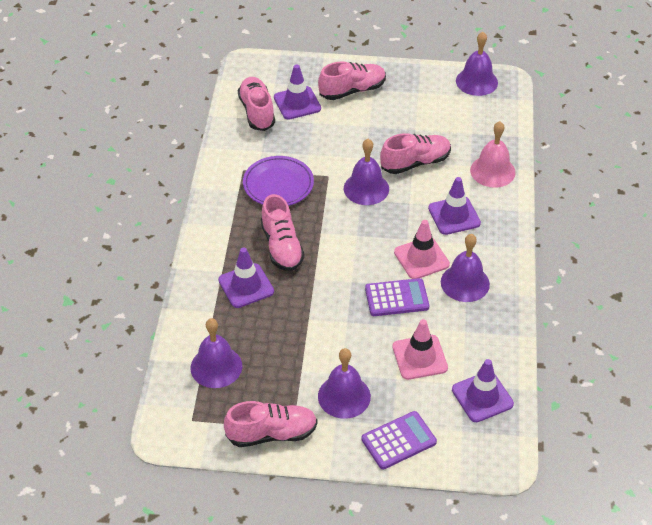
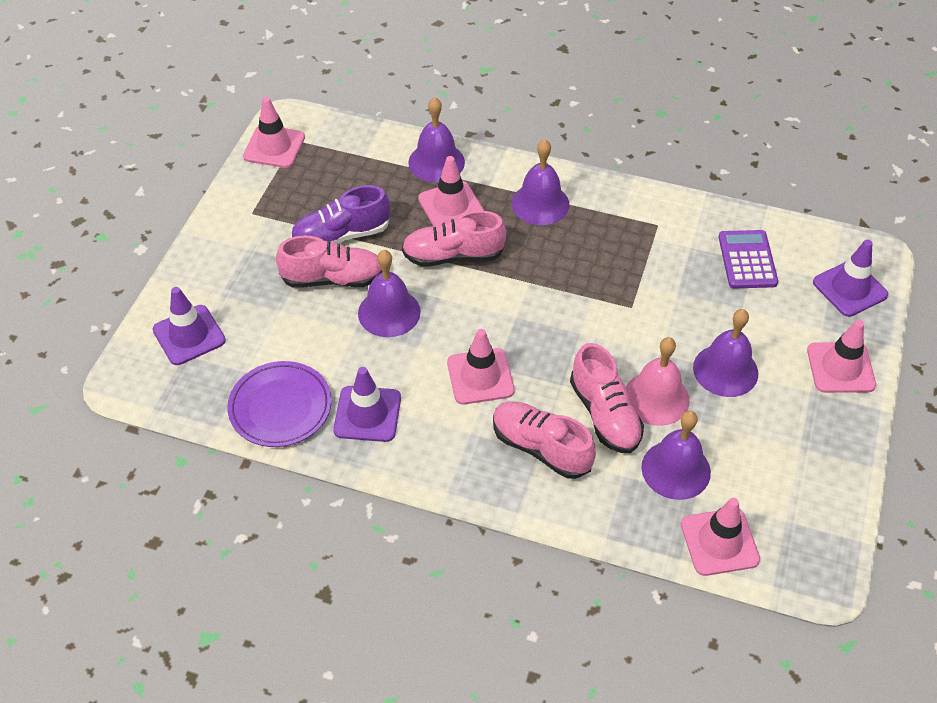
pink shoe: [224,401,317,447] [238,77,275,131] [261,194,304,271] [318,61,386,100] [380,133,451,174] = 5 -> [276,236,382,287] [402,211,506,267] [493,401,596,479] [570,343,644,453] = 4
pink traffic cone: [392,319,448,380] [394,220,450,279] = 2 -> [243,97,305,168] [418,156,484,226] [447,329,515,405] [681,498,760,576] [807,320,876,393] = 5
purple calculator: [361,411,437,470] [365,278,429,316] = 2 -> [718,230,778,289] = 1
purple shoe: none = 0 -> [291,185,390,243] = 1
purple traffic cone: [218,247,274,308] [274,65,321,120] [428,177,481,235] [452,359,514,422] = 4 -> [153,287,226,365] [333,367,401,442] [813,240,889,317] = 3

